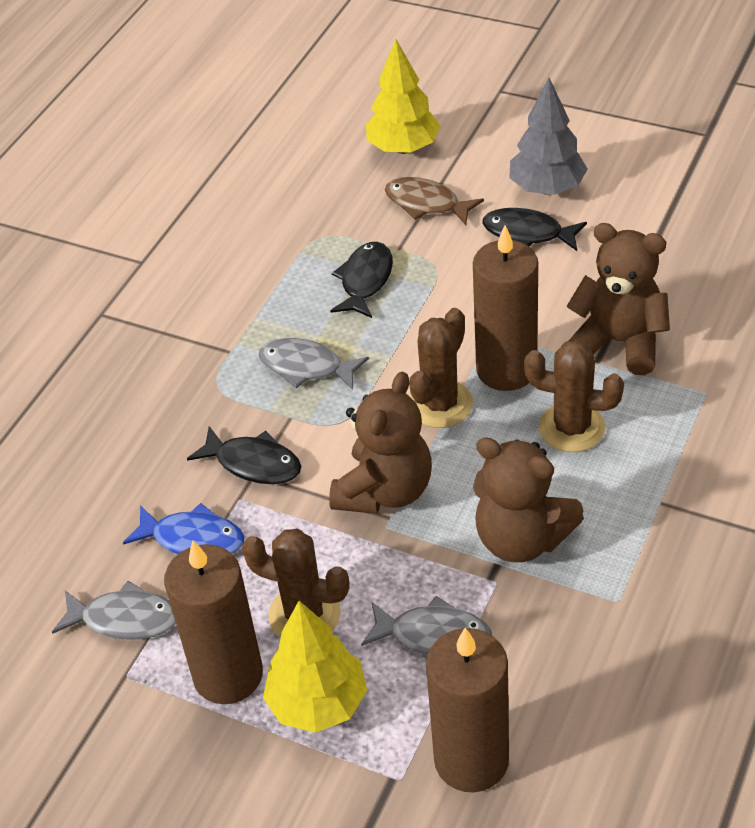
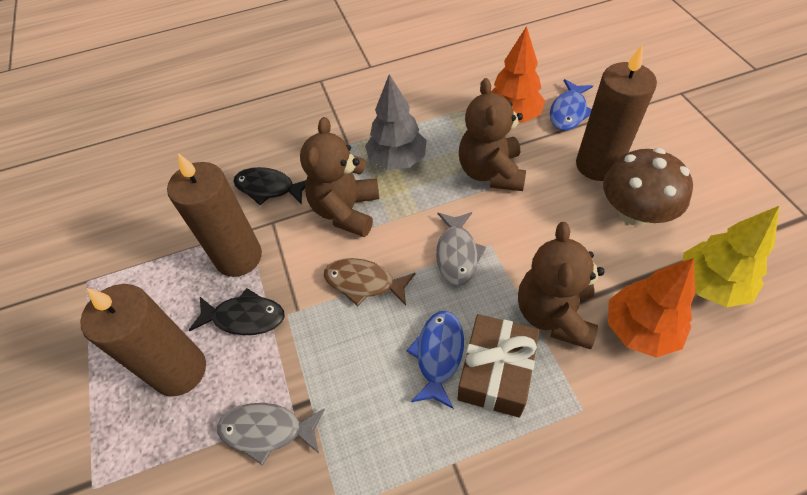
black fish: [187,426,301,484] [330,242,393,318] [483,208,587,251] = 3 -> [189,288,285,335] [233,167,306,205] = 2
blue fish: [123,503,244,555] = 1 -> [407,311,464,409] [550,79,593,131] = 2
brown cactus: [242,529,349,637] [409,308,473,428] [524,340,624,452] = 3 -> none = 0
brown gift: none = 0 -> [458,314,539,418] = 1
brown mushroom: none = 0 -> [603,148,693,226] = 1
grey fish: [52,581,176,640] [258,338,369,390] [361,596,492,655] = 3 -> [217,403,325,466] [436,212,486,286] = 2
orange tree: none = 0 -> [491,26,545,123] [608,258,695,358] = 2
yellow tree: [263,601,367,733] [366,39,441,154] = 2 -> [683,206,779,307] = 1

